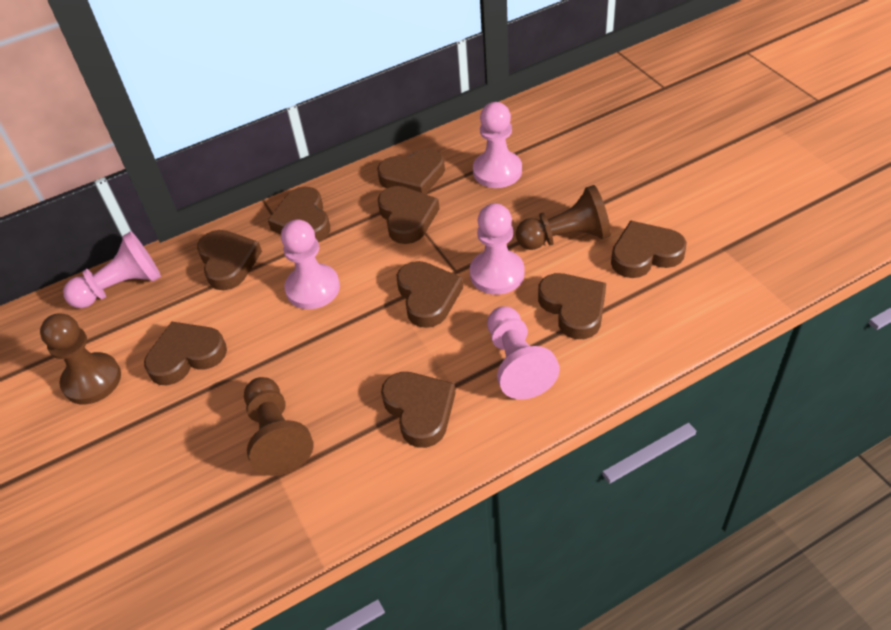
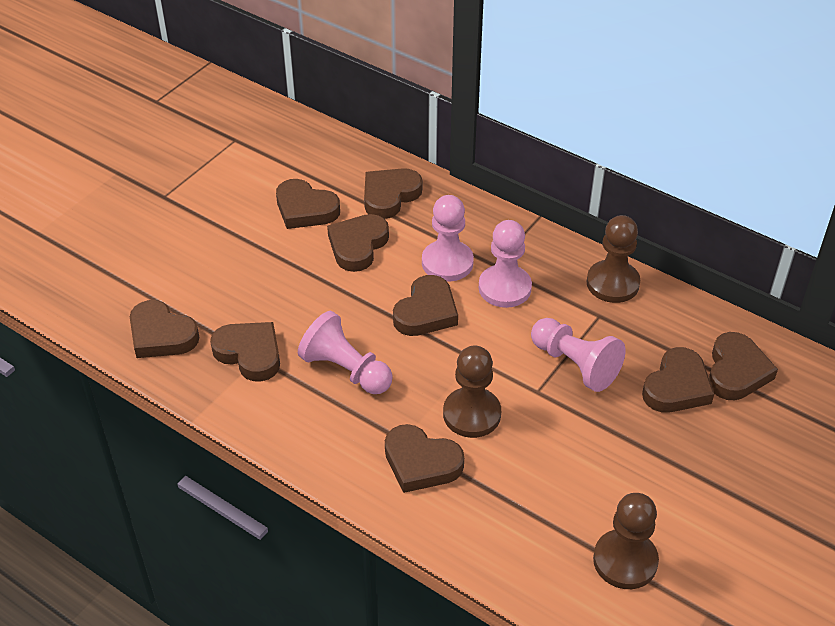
pink pawn: [63,231,161,308] [281,219,340,309] [470,203,524,295] [473,102,522,188] [487,306,560,400] = 5 -> [298,311,393,394] [422,195,474,282] [479,220,532,308] [531,318,625,392] = 4

